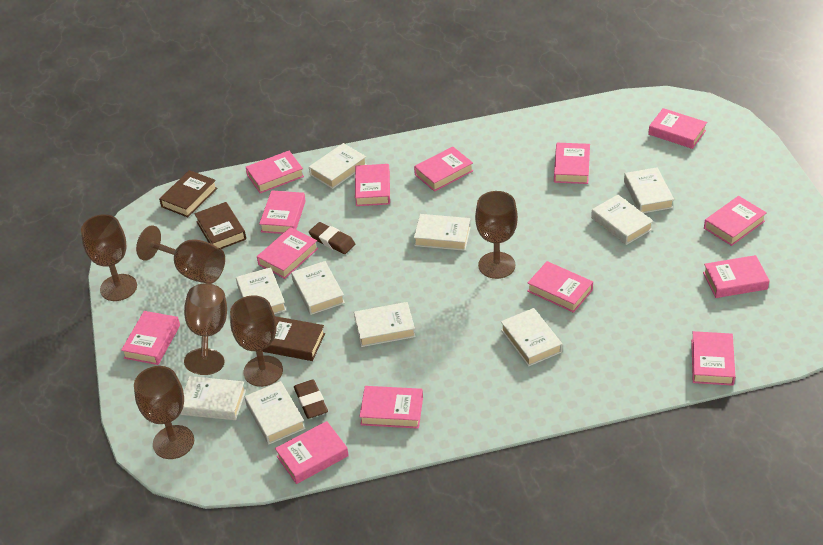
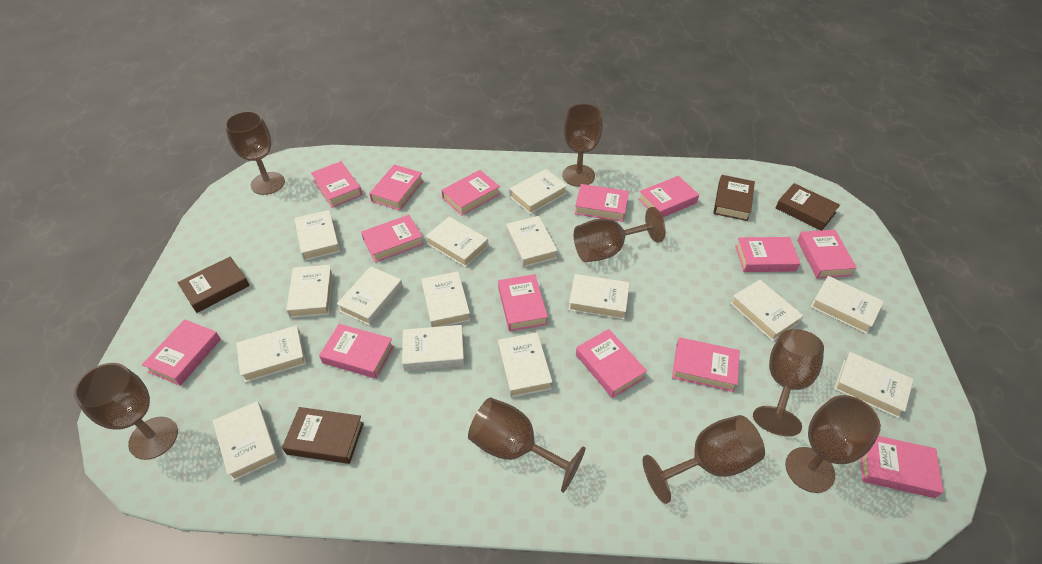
brown book: [159,170,217,217] [194,202,246,249] [262,316,325,361] = 3 -> [177,256,250,313] [282,407,364,464] [713,175,755,221] [776,183,840,230] = 4
brown eraser: [294,380,328,419] [309,222,355,254] = 2 -> none = 0
brown goblet: [81,214,137,301] [134,366,194,459] [136,225,225,284] [184,283,227,375] [230,296,283,387] [475,191,518,279] = 6 -> [74,363,178,460] [225,111,285,195] [468,397,586,493] [563,104,603,187] [574,207,666,262] [643,415,765,504] [753,329,824,436] [785,395,881,493] = 8
white book: [180,376,246,420] [236,267,286,314] [245,381,306,445] [291,261,345,315] [309,143,367,189] [354,302,416,347] [414,214,471,251] [501,308,562,367] [591,195,653,245] [624,168,674,213] = 10 -> [213,401,279,481] [236,325,306,383] [286,265,334,318] [294,210,340,261] [337,266,403,326] [402,325,464,371] [421,271,471,327] [426,217,488,268] [498,332,552,398] [506,216,558,267] [509,169,567,214] [568,274,630,319] [730,280,803,341] [810,276,884,334] [834,352,914,418] = 15

